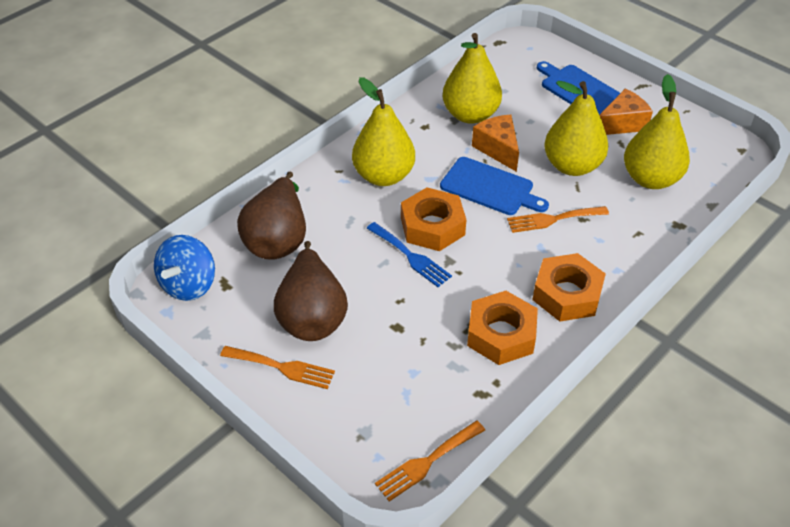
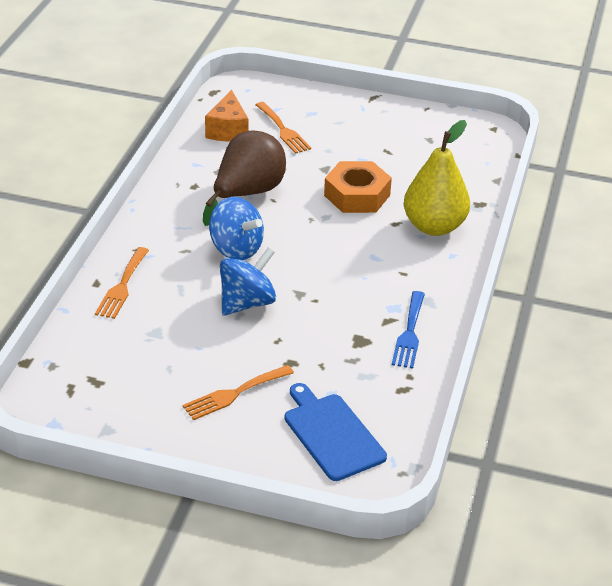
blue cutting board: [440,157,549,215] [537,61,620,115] = 2 -> [285,383,387,481] = 1
blue spinning top: [154,235,215,301] = 1 -> [209,197,264,260] [220,247,276,316] = 2
brown pear: [237,172,306,260] [274,241,348,341] = 2 -> [203,130,286,226] = 1
orange cheese: [472,115,519,172] [600,88,653,135] = 2 -> [205,90,249,142] = 1
orange nut: [401,187,466,251] [467,291,538,365] [532,253,606,322] = 3 -> [324,161,392,213] = 1
yellow pear: [352,77,415,186] [442,33,502,124] [544,81,608,176] [624,74,690,189] = 4 -> [404,120,470,236] = 1

